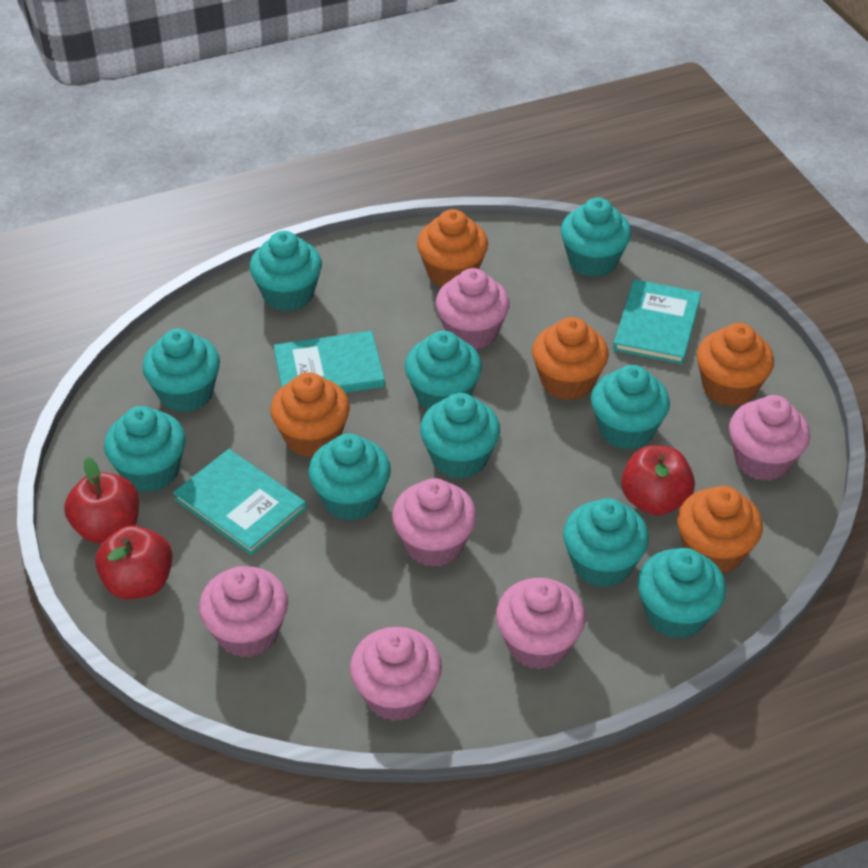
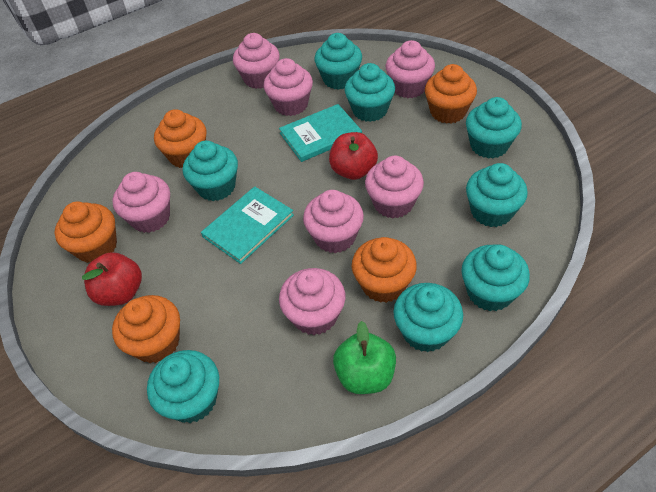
green apple: none = 0 -> [333,321,396,394] = 1
pink cupcake: [199,566,288,658] [350,627,442,721] [392,478,477,567] [436,268,510,349] [496,578,585,670] [729,395,810,481] = 6 -> [112,172,170,233] [233,33,280,89] [263,58,313,116] [279,268,345,335] [303,190,364,253] [365,156,424,218] [386,40,435,98] = 7
red apple: [64,457,139,543] [95,526,173,599] [621,445,695,516] = 3 -> [82,252,142,306] [329,132,378,180] = 2
turquoise book: [173,449,306,555] [274,331,385,393] [613,279,701,364] = 3 -> [201,186,294,264] [279,104,362,162] = 2
turquoise cupcake: [104,406,186,492] [142,329,220,412] [250,231,322,311] [308,433,391,521] [405,331,482,410] [420,393,500,479] [561,198,631,277] [563,498,649,588] [591,365,670,450] [638,548,726,639] = 10 -> [147,350,219,423] [183,141,238,201] [314,33,362,90] [345,63,395,122] [393,283,463,352] [462,245,530,311] [466,97,522,159] [466,163,528,227] = 8

